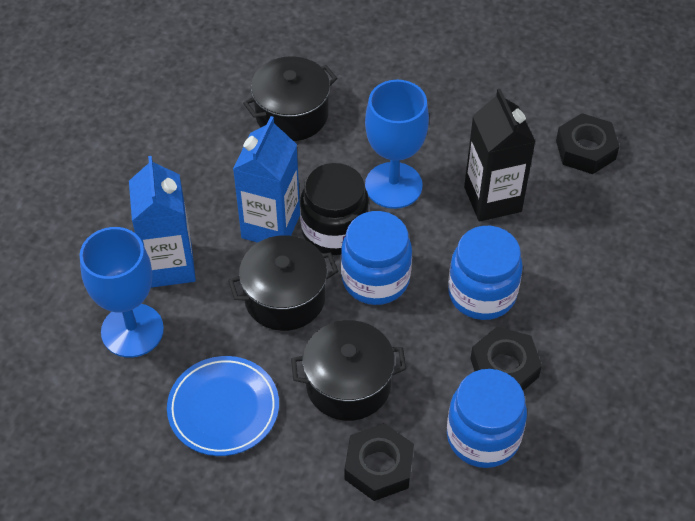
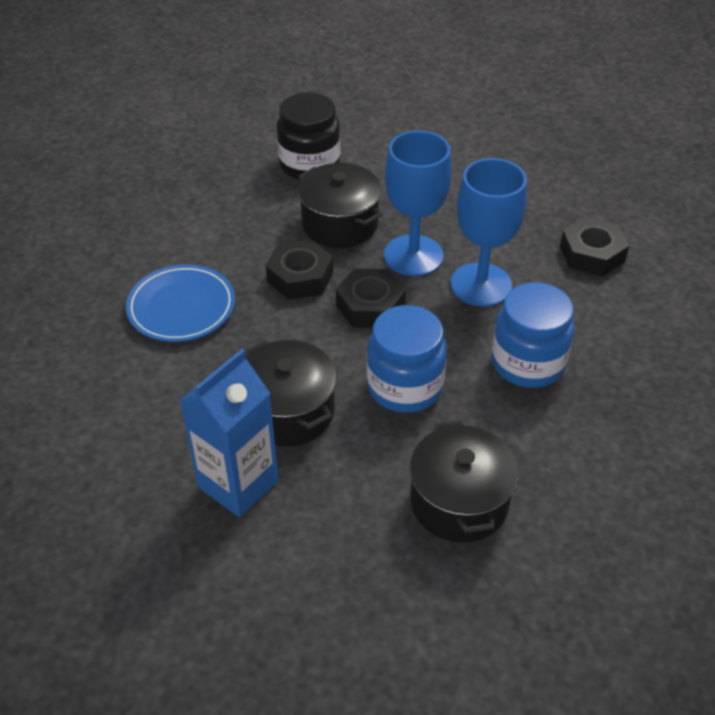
black carton: [464,89,535,221] = 1 -> none = 0
blue carton: [129,156,196,288] [233,116,300,243] = 2 -> [179,349,279,517] = 1
blue jar: [341,211,412,305] [447,369,527,468] [448,226,523,320] = 3 -> [367,305,447,413] [491,282,574,388] = 2

